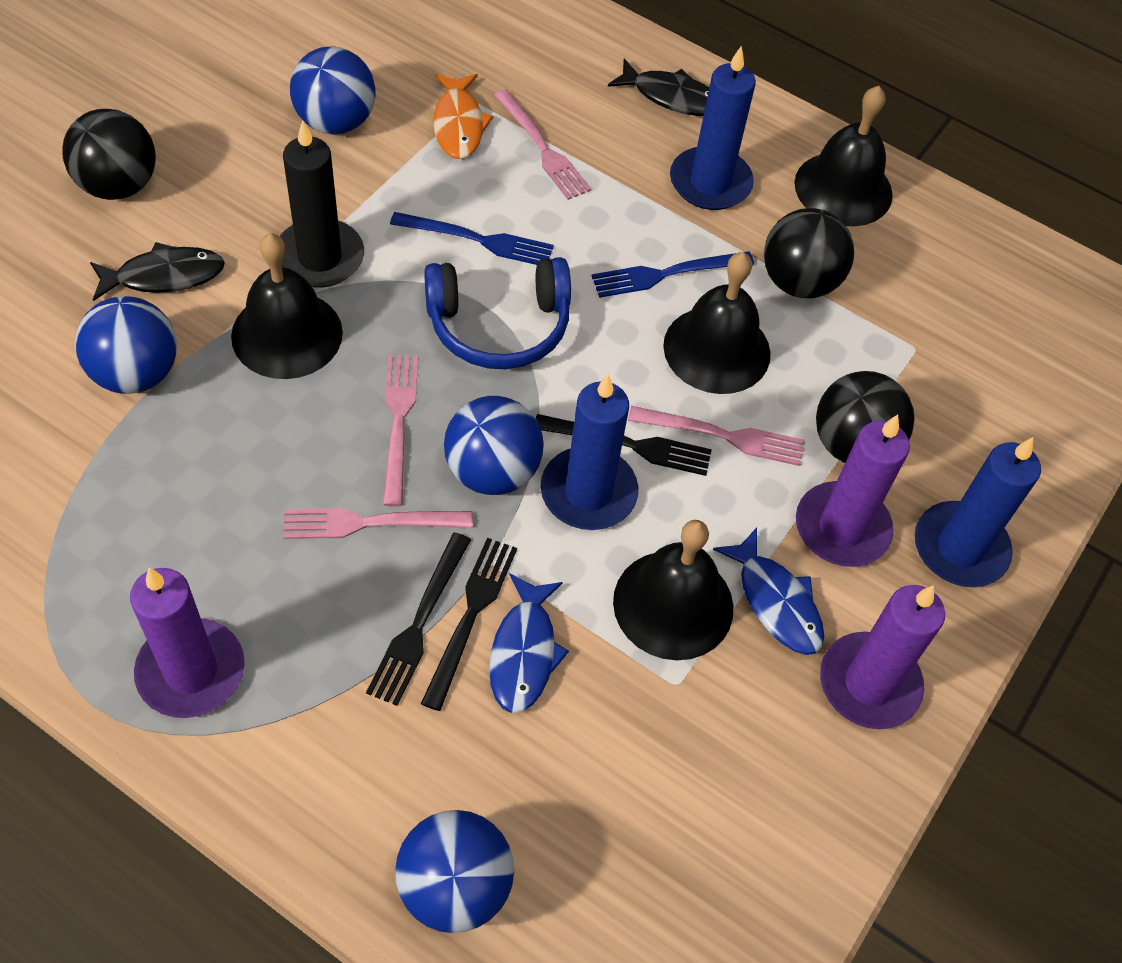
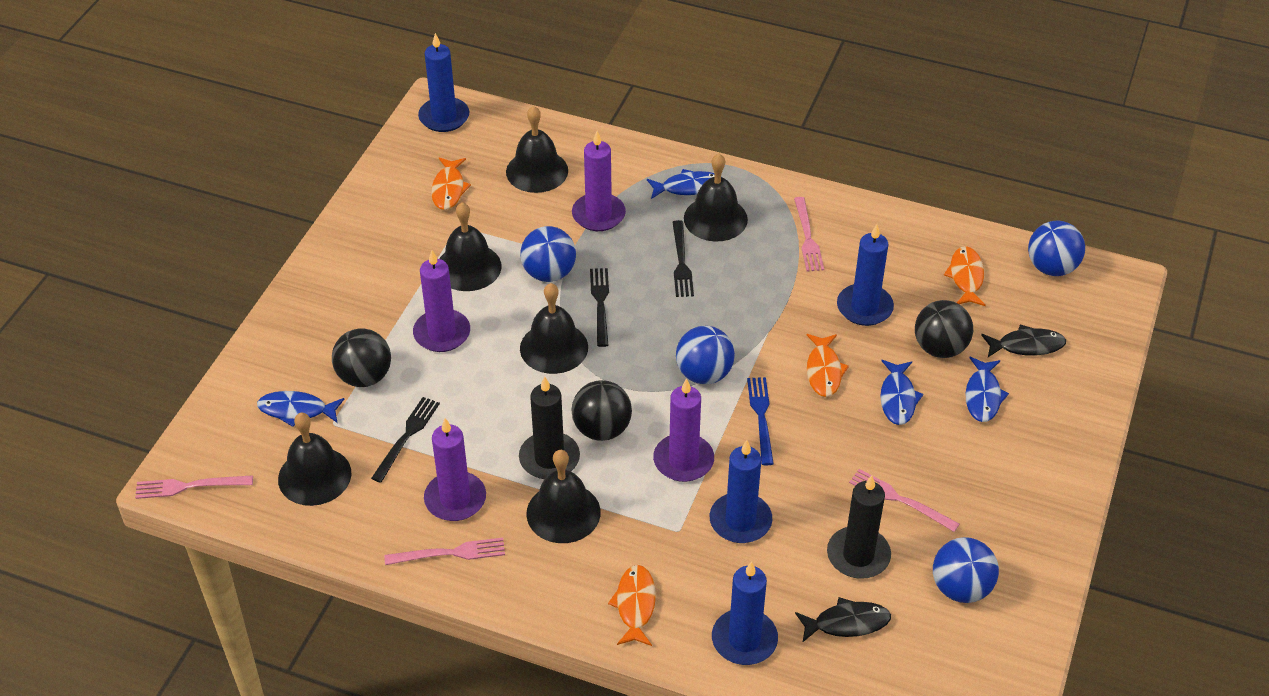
black bell: [231,233,343,379] [613,520,733,660] [663,252,770,394] [794,86,893,226] = 4 -> [278,413,351,506] [439,202,502,291] [506,106,568,193] [520,283,588,374] [526,450,601,543] [684,154,748,242] = 6
black candle: [280,120,364,288] = 1 -> [519,377,580,479] [827,475,891,579] = 2
blue candle: [540,374,638,530] [670,46,756,210] [914,437,1041,587] = 3 -> [418,33,470,132] [710,440,772,543] [712,561,778,665] [837,224,894,326] = 4
blue fish: [489,574,569,713] [713,528,824,655] = 2 -> [257,391,344,427] [647,169,715,199] [880,360,923,425] [965,357,1009,422] = 4
blue fork: [390,212,554,265] [592,251,754,298] = 2 -> [747,377,774,465] = 1
blue headphones: [424,257,571,369] = 1 -> none = 0
orange fish: [433,74,494,159] = 1 -> [431,157,471,210] [608,565,656,646] [807,334,849,397] [944,246,986,306] = 4
purple candle: [130,568,245,718] [796,414,910,567] [820,585,945,729] = 3 -> [413,250,470,352] [424,418,486,521] [572,131,626,231] [653,378,714,482] = 4

